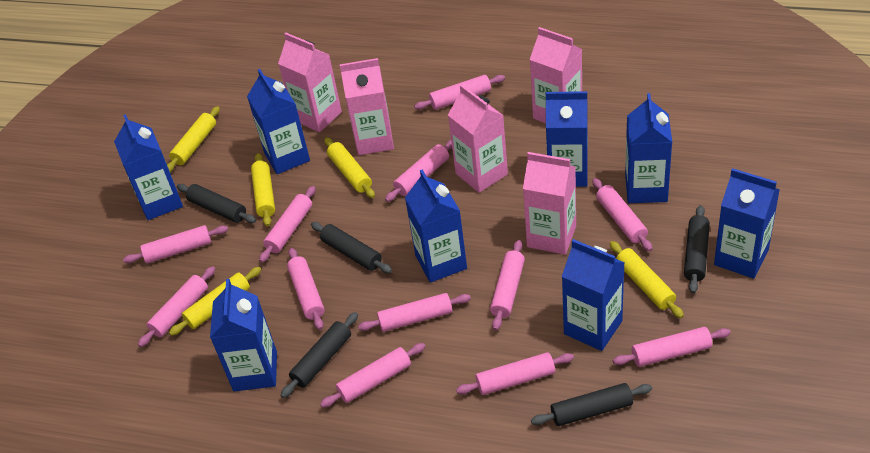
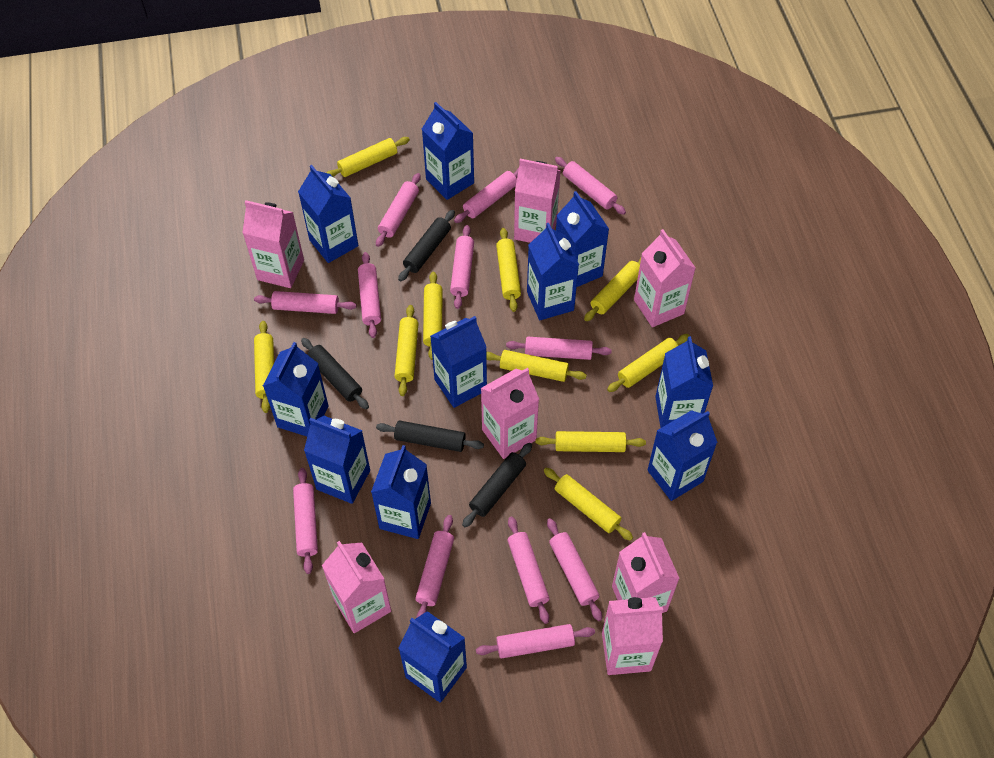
black rolling pin: [177,184,256,223] [280,312,358,398] [311,222,392,273] [531,383,652,426] [684,205,710,293] = 5 -> [301,338,369,409] [376,420,484,452] [398,210,455,281] [462,443,532,527] = 4
blue carton: [114,114,183,220] [210,279,277,391] [247,69,310,174] [405,169,467,283] [546,91,588,187] [561,239,625,351] [625,93,672,203] [714,168,780,279] = 8 -> [263,342,329,436] [298,165,359,263] [304,416,370,504] [371,445,431,539] [398,611,467,703] [422,102,474,200] [430,316,487,408] [527,223,579,320] [556,191,609,287] [648,410,718,501] [655,336,713,428] = 11
pink carton: [278,33,342,132] [340,58,394,155] [448,84,508,193] [523,152,576,255] [530,27,582,123] = 5 -> [243,200,304,288] [322,541,391,633] [481,368,539,459] [514,159,561,243] [602,597,663,675] [612,532,680,613] [634,229,696,327] = 7
yellow rolling pin: [167,106,220,172] [169,267,261,336] [251,153,275,227] [325,137,375,198] [610,241,684,318] = 5 -> [254,321,274,413] [326,137,410,177] [394,305,419,396] [423,272,442,360] [486,350,587,382] [496,228,521,312] [535,431,646,452] [544,468,633,541] [584,258,641,321] [607,334,690,392] = 10

